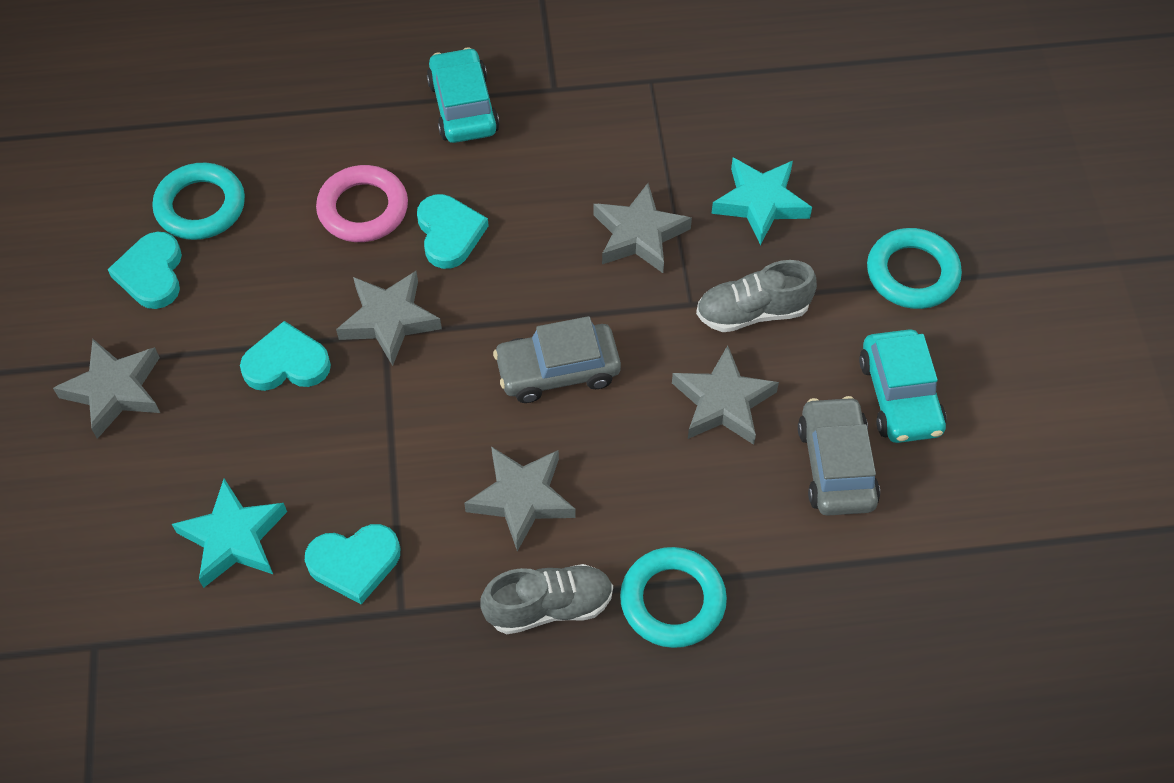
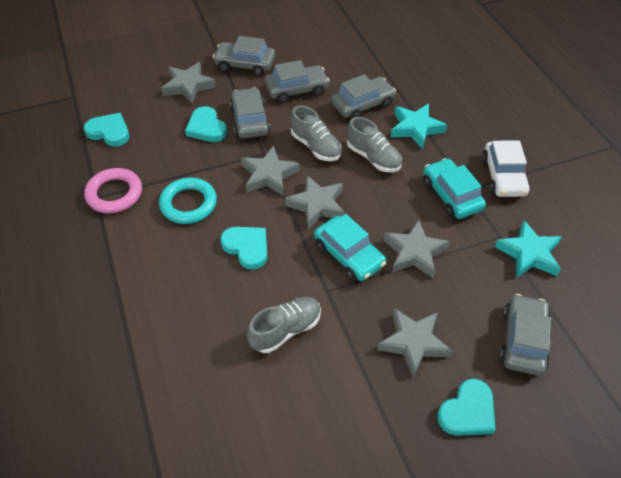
grey car: [493,316,621,403] [798,396,880,516] = 2 -> [213,36,275,76] [229,88,270,138] [265,60,329,103] [331,74,396,120] [499,294,551,376] = 5
grey shoe: [481,564,613,634] [696,260,817,332] = 2 -> [247,297,321,353] [290,105,342,161] [347,117,402,172] = 3
turquoise ring: [152,163,245,240] [620,547,727,648] [867,228,962,309] = 3 -> [159,177,217,224] = 1
white car: none = 0 -> [482,140,530,197] = 1

